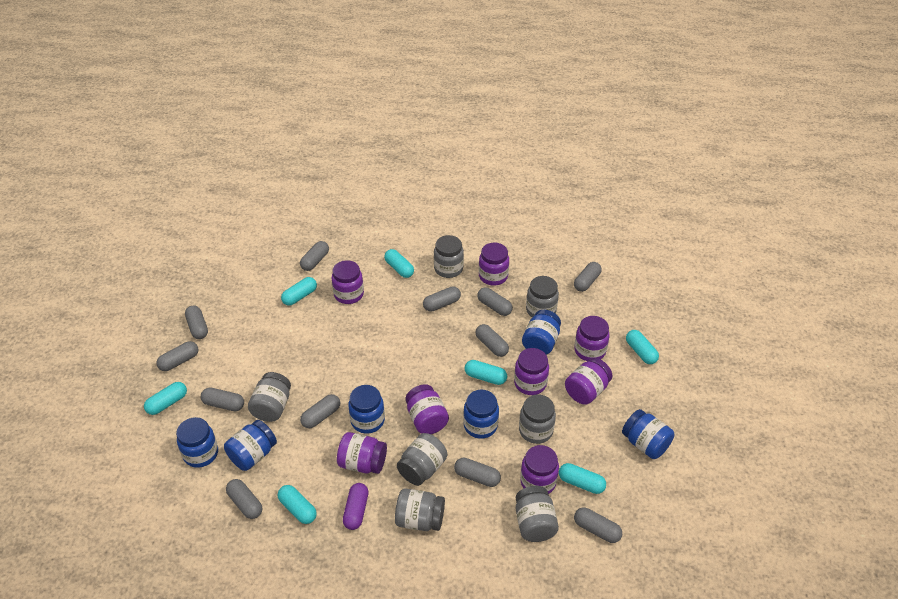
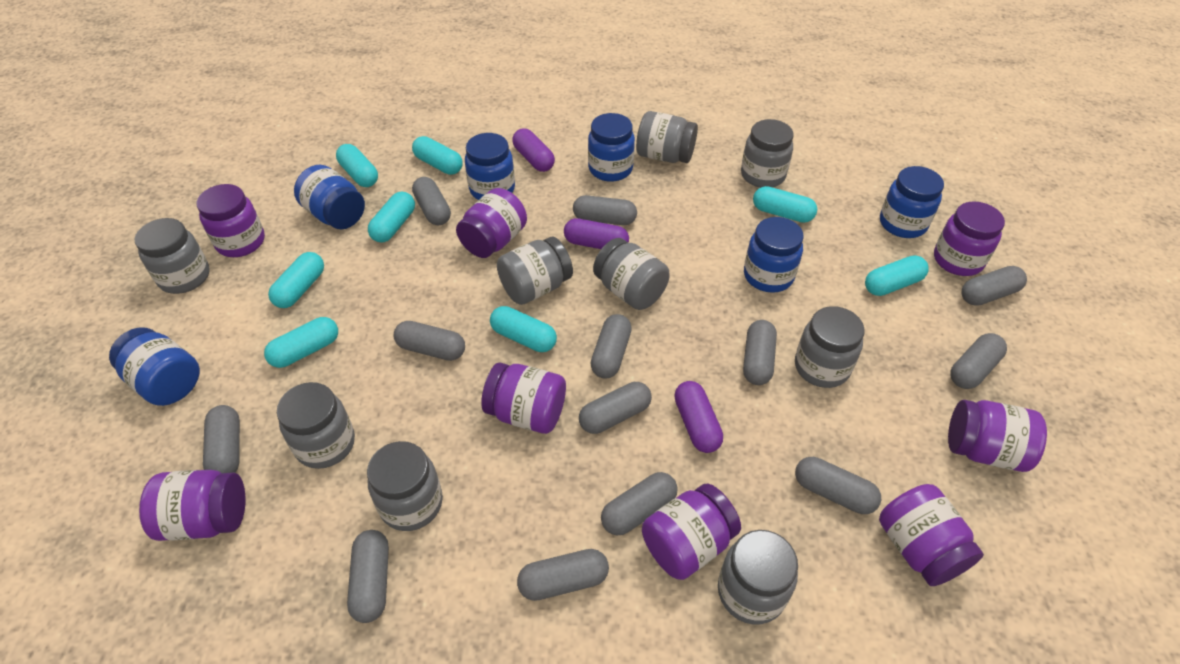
grey capsule: [157,341,198,371] [185,306,208,339] [201,388,244,411] [226,479,262,519] [300,241,329,271] [300,394,340,428] [423,286,461,312] [454,458,501,487] [475,324,509,357] [477,287,513,316] [574,262,602,292] [574,507,622,543] = 12 -> [203,405,240,473] [347,530,389,623] [394,321,465,361] [412,177,451,225] [517,549,609,601] [573,195,637,225] [579,382,652,434] [591,314,632,379] [601,472,678,535] [743,320,777,385] [795,457,881,514] [950,333,1007,389] [962,266,1027,306] = 13
grey jar: [248,372,291,422] [395,488,445,531] [397,433,447,486] [434,235,464,278] [516,486,559,542] [519,394,556,444] [526,276,559,317] = 7 -> [135,218,210,294] [277,382,355,469] [367,441,443,531] [497,237,573,305] [593,238,670,310] [636,111,698,163] [718,530,798,624] [741,119,793,188] [795,306,865,388] = 9
purple capsule: [343,483,369,530] = 1 -> [512,128,555,172] [564,218,629,249] [674,381,723,453] = 3
turquoise capsule: [144,382,187,415] [278,485,317,524] [281,277,317,306] [384,249,414,278] [465,360,507,385] [559,463,606,494] [626,330,659,364] = 7 -> [264,317,338,368] [268,252,324,308] [336,144,378,187] [368,191,415,242] [412,136,463,175] [490,306,557,352] [753,186,817,223] [865,255,929,296] = 8

